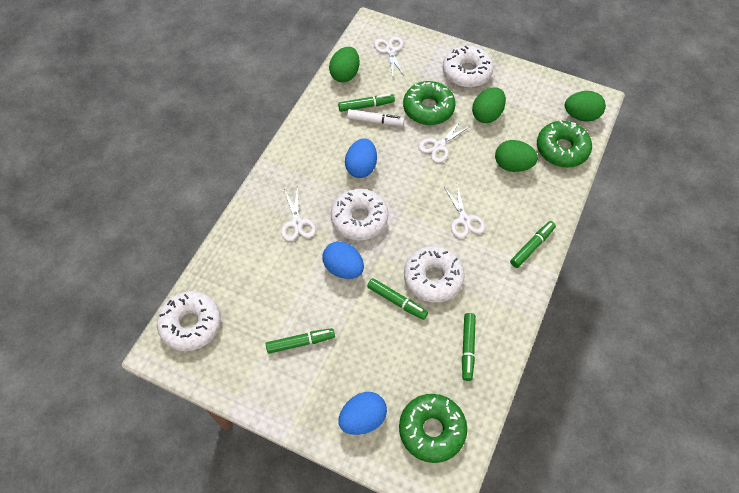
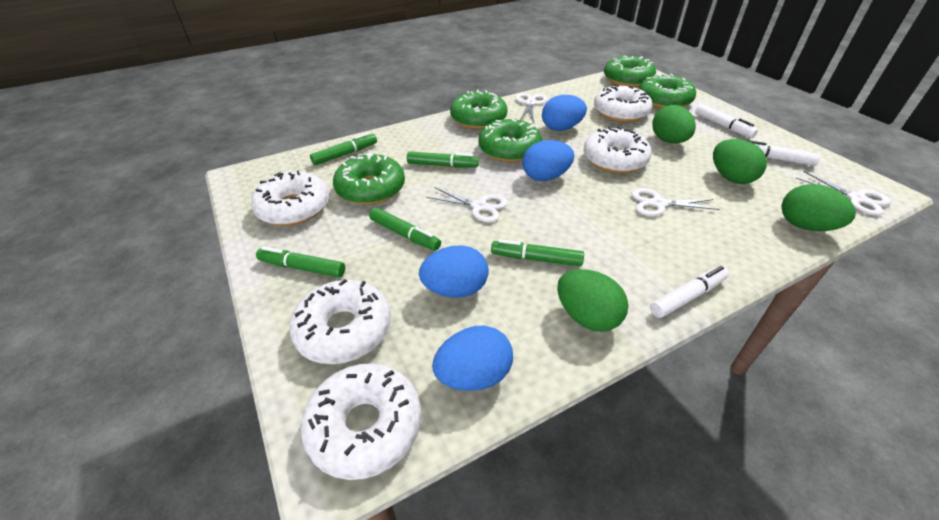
blue egg: [322,241,364,279] [338,392,387,435] [345,138,377,178] = 3 -> [419,245,489,298] [432,326,513,391] [522,140,574,181] [542,95,587,131] = 4
green donut: [399,394,467,463] [403,81,456,125] [537,120,592,168] = 3 -> [333,153,405,205] [450,90,508,129] [478,119,542,162] [604,56,656,87] [639,74,696,108] = 5
white donut: [157,291,221,351] [331,189,388,241] [404,246,465,303] [442,46,493,88] = 4 -> [251,171,329,226] [289,279,391,364] [301,363,421,480] [584,126,652,173] [594,85,653,122] = 5
white marker: [347,109,404,126] = 1 -> [650,266,729,318] [695,104,758,138] [747,140,820,166] = 3

